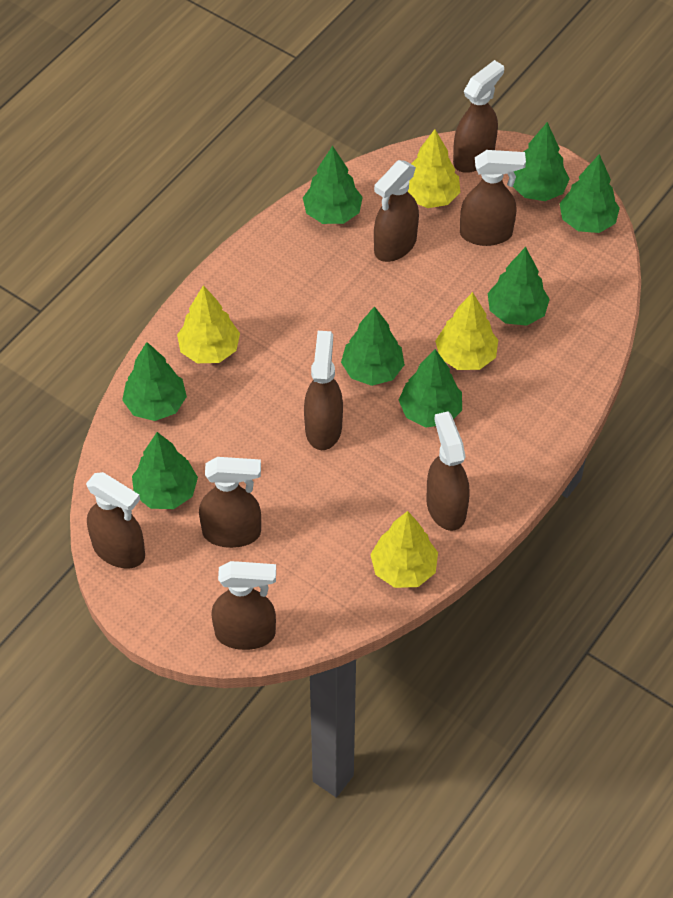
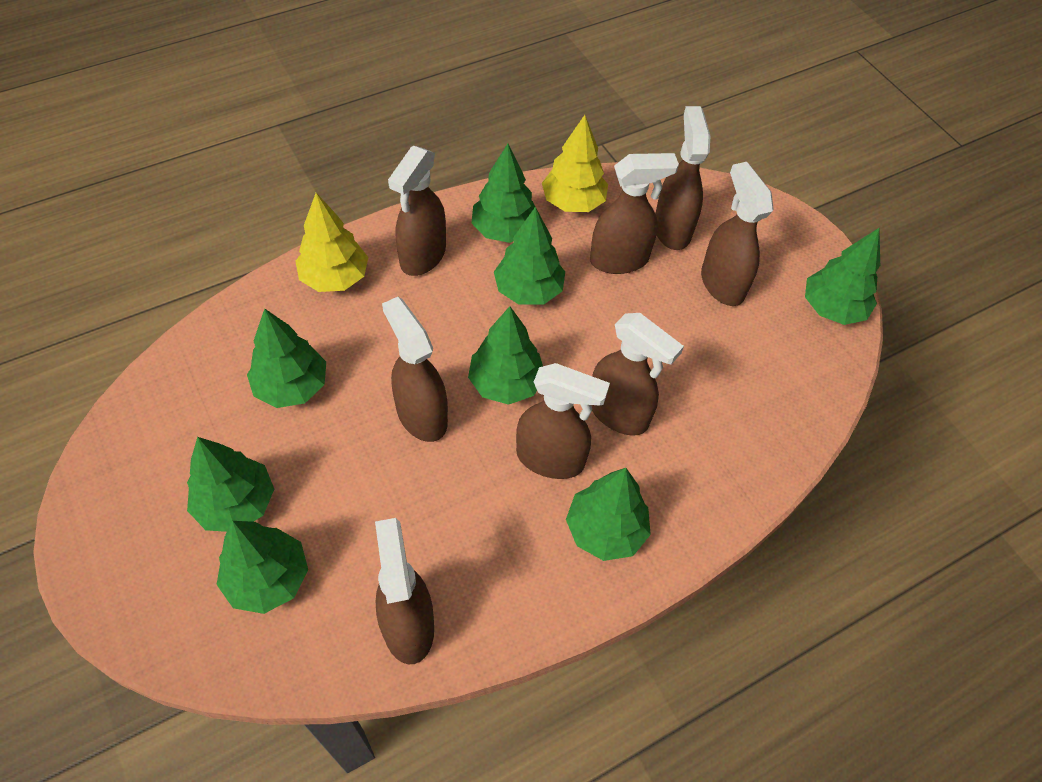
yellow tree: [177,285,240,363] [370,511,438,588] [408,129,460,208] [435,292,498,370] = 4 -> [295,193,368,292] [542,115,608,212] = 2

